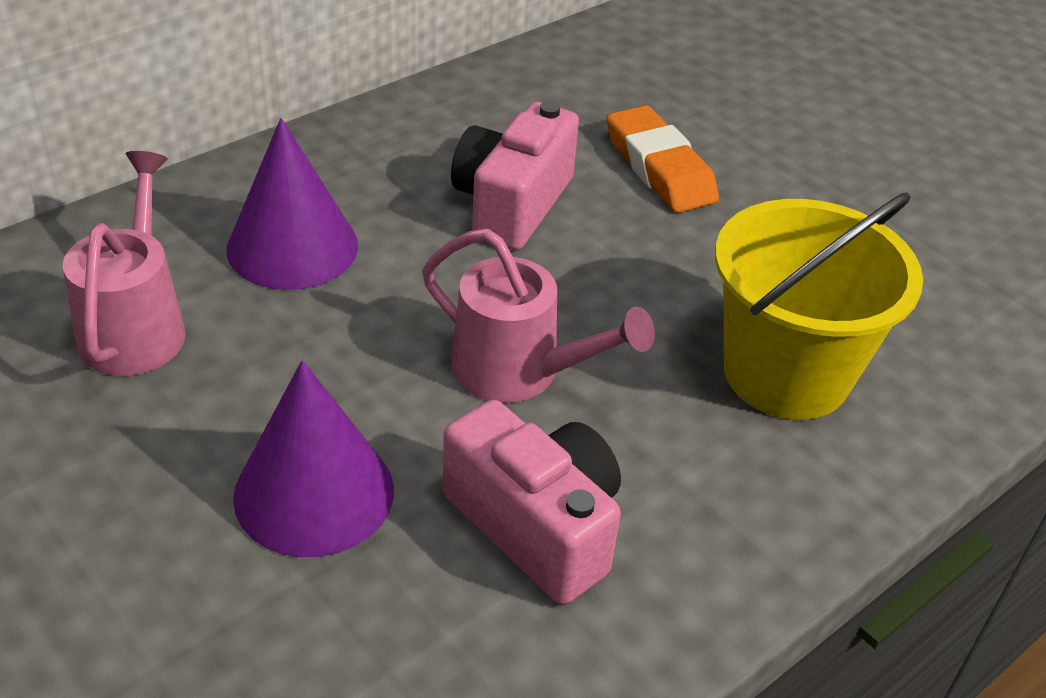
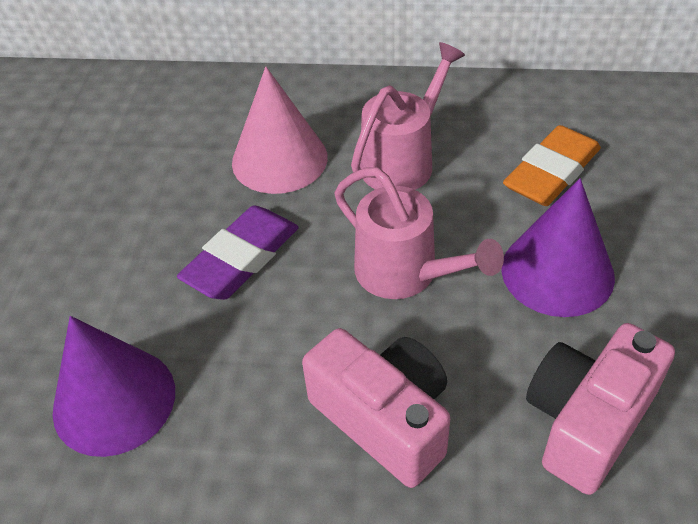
pink cone: none = 0 -> [232,67,328,194] = 1
purple eraser: none = 0 -> [177,206,299,300] = 1
yellow bucket: [715,192,923,420] = 1 -> none = 0

